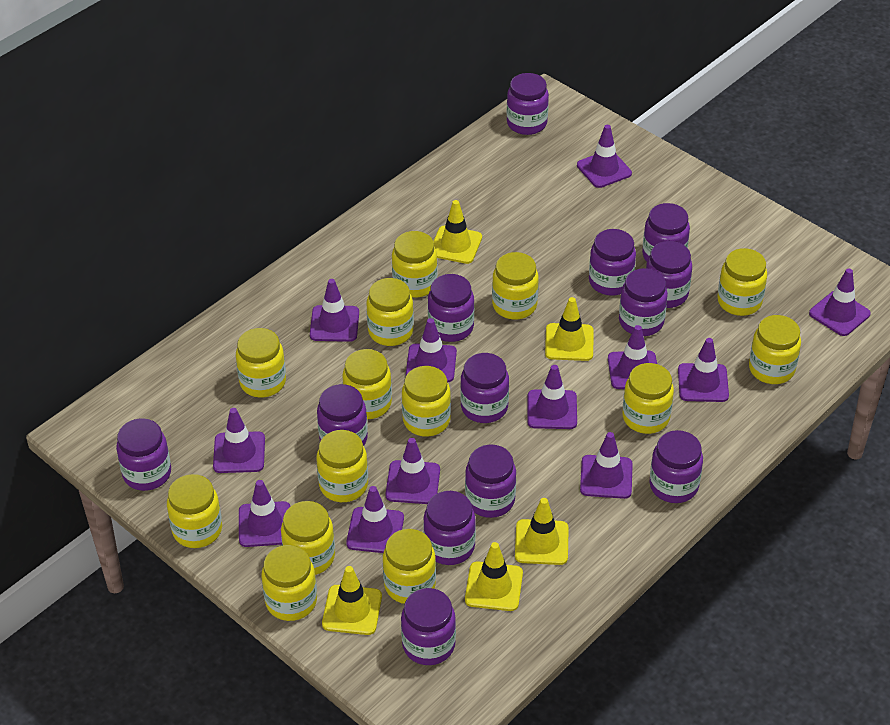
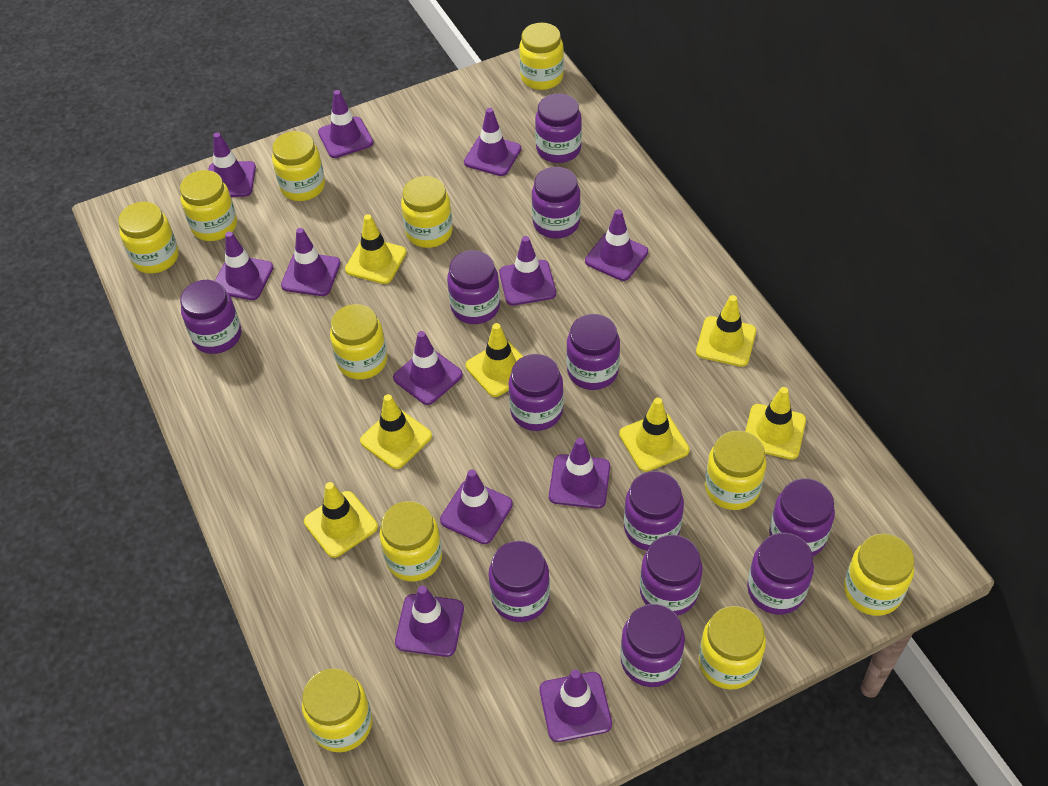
purple jar: [116,418,171,491] [317,384,368,446] [401,588,456,665] [423,491,476,565] [428,274,474,342] [460,353,509,423] [465,444,516,518] [507,73,549,135] [589,229,636,296] [619,268,668,336] [642,203,690,261] [646,241,692,308] [650,430,703,503] = 13 -> [180,280,241,354] [447,250,500,324] [488,541,550,622] [508,354,564,431] [532,167,581,238] [535,93,582,163] [566,314,620,390] [620,604,685,687] [624,471,684,551] [640,535,703,616] [747,533,814,615] [769,478,835,556] = 12
yellow jar: [167,474,222,548] [236,328,286,398] [261,545,317,621] [281,501,335,575] [317,430,368,502] [342,349,392,419] [366,278,414,346] [383,529,436,604] [392,231,438,298] [402,366,451,437] [492,252,539,319] [622,363,674,434] [717,248,767,316] [749,315,801,384] = 14 -> [118,202,179,273] [180,170,237,241] [272,131,325,201] [302,668,373,752] [330,304,387,379] [379,501,442,582] [401,176,453,248] [519,23,564,90] [699,606,766,690] [705,430,766,510] [844,533,914,616] = 11
yellow traffic cone: [322,566,382,635] [433,200,482,264] [465,542,523,611] [515,498,569,565] [545,297,593,361] = 5 -> [304,482,378,558] [345,214,406,284] [360,394,432,469] [466,323,523,397] [619,398,690,472] [696,295,756,367] [745,387,806,460] = 7

